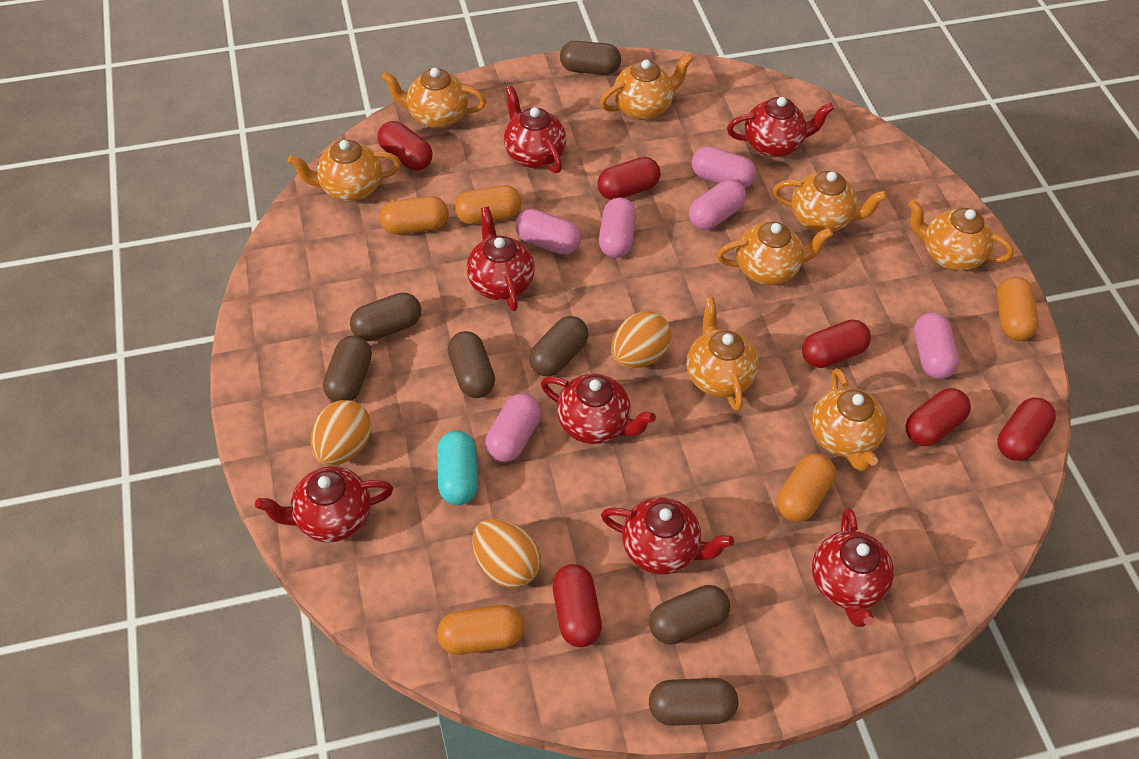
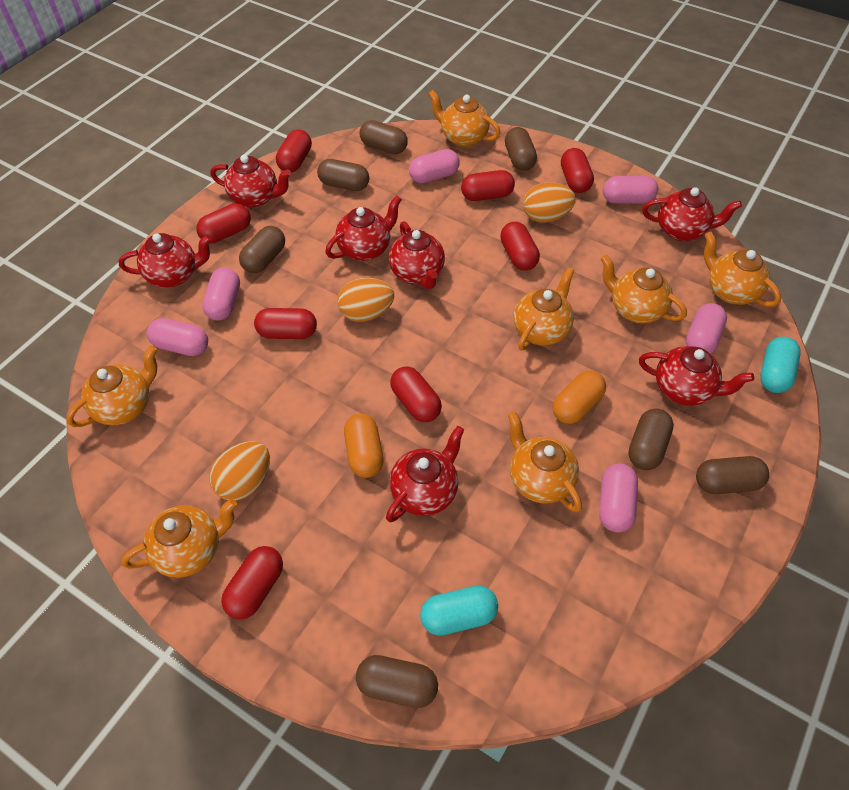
orange capsule: [380,196,448,235] [437,605,524,655] [454,185,522,225] [777,453,836,522] [997,277,1039,341] = 5 -> [344,413,383,478] [553,370,606,424] = 2
orange teapot: [288,140,401,202] [381,68,486,129] [600,54,693,120] [687,297,759,412] [717,222,833,285] [773,171,888,232] [811,368,887,471] [908,200,1014,271] = 8 -> [66,346,157,427] [121,499,237,578] [428,90,501,147] [508,412,582,513] [514,267,574,350] [601,255,687,324] [704,232,781,307] = 7
red capsule: [378,121,433,171] [552,564,602,647] [598,157,660,200] [802,319,871,368] [905,388,971,446] [997,397,1056,461] = 6 -> [196,203,251,243] [221,546,283,620] [254,308,317,339] [276,129,312,173] [390,366,442,422] [461,170,515,201] [500,222,540,271] [561,148,594,193] = 8
turquoise capsule: [437,431,478,505] = 1 -> [420,586,498,636] [760,337,801,393] = 2

